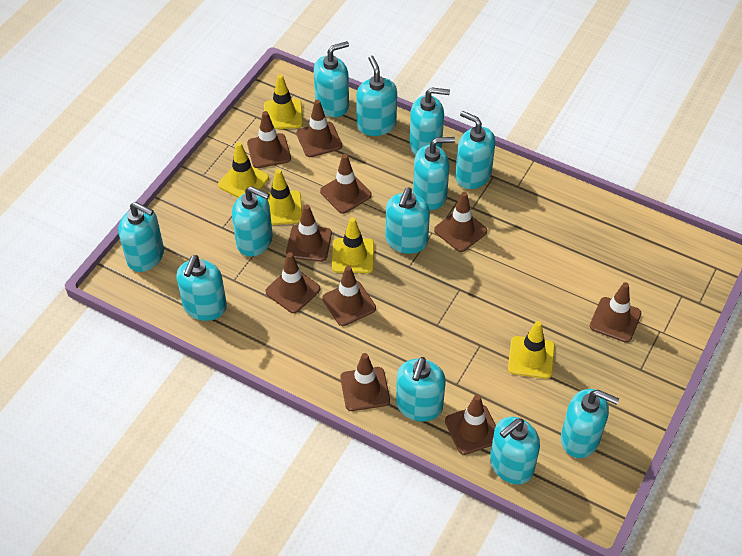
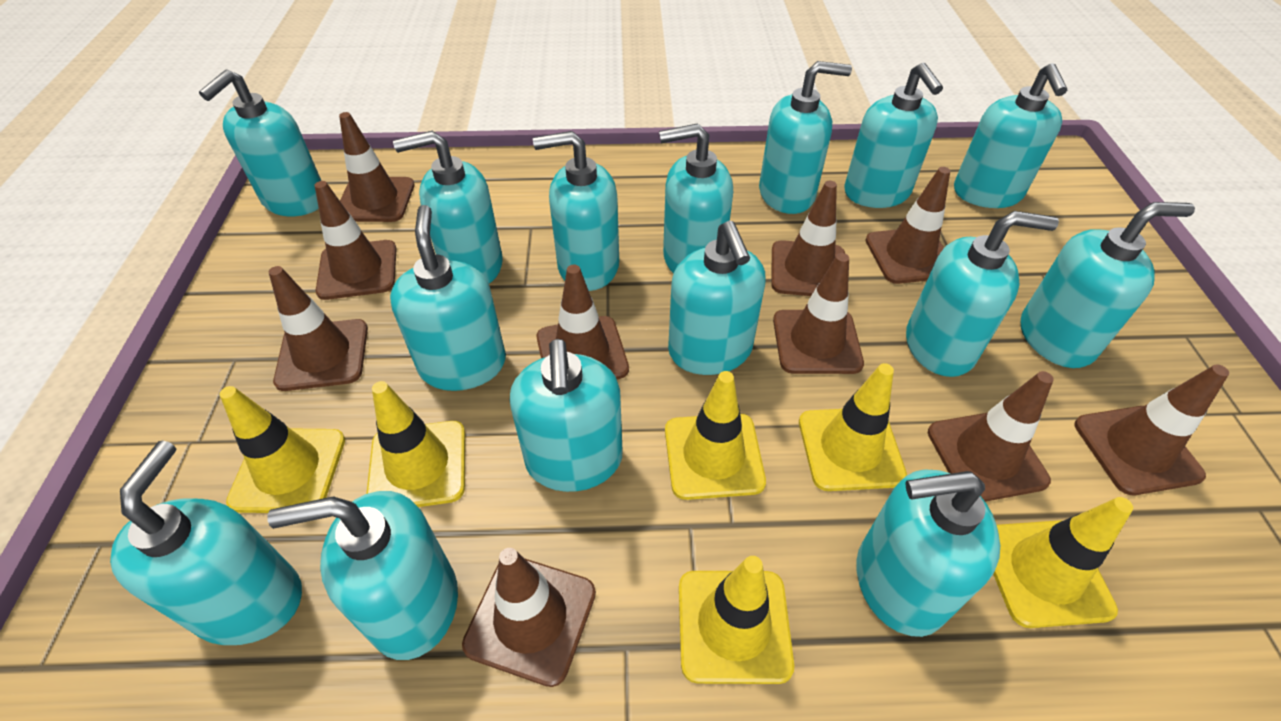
turquoise soap dispenser: [118,202,164,272] [176,255,227,321] [232,186,273,257] [314,41,349,117] [356,56,397,136] [385,188,430,254] [396,357,446,422] [409,87,450,155] [413,137,455,210] [455,111,495,189] [490,417,540,484] [561,389,619,458] = 12 -> [110,441,302,645] [199,70,321,216] [267,491,458,660] [390,205,506,391] [393,131,503,284] [510,339,623,492] [533,131,619,291] [659,123,733,274] [668,221,766,375] [759,61,852,214] [844,63,943,208] [856,470,1000,637] [906,211,1059,377] [954,63,1067,208] [1021,202,1195,368] = 15
yellow traffic cone: [218,142,269,198] [264,74,303,129] [267,169,302,225] [332,217,374,273] [508,321,555,379] = 5 -> [220,386,345,513] [366,381,465,507] [665,371,766,500] [679,556,794,684] [799,363,907,491] [993,497,1133,628] = 6

